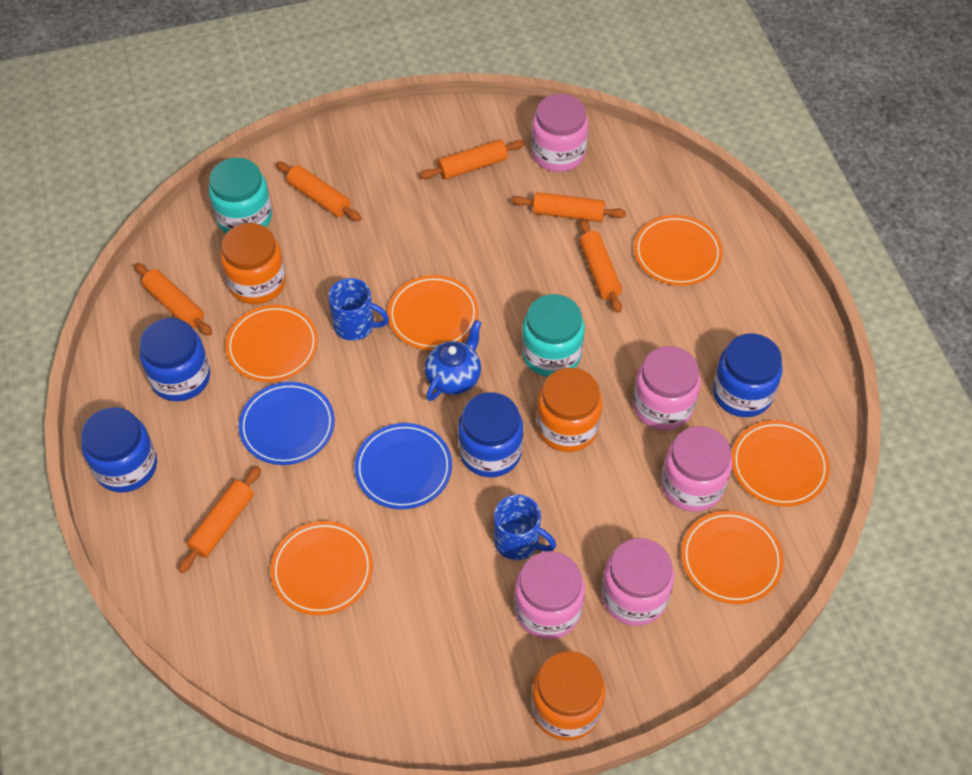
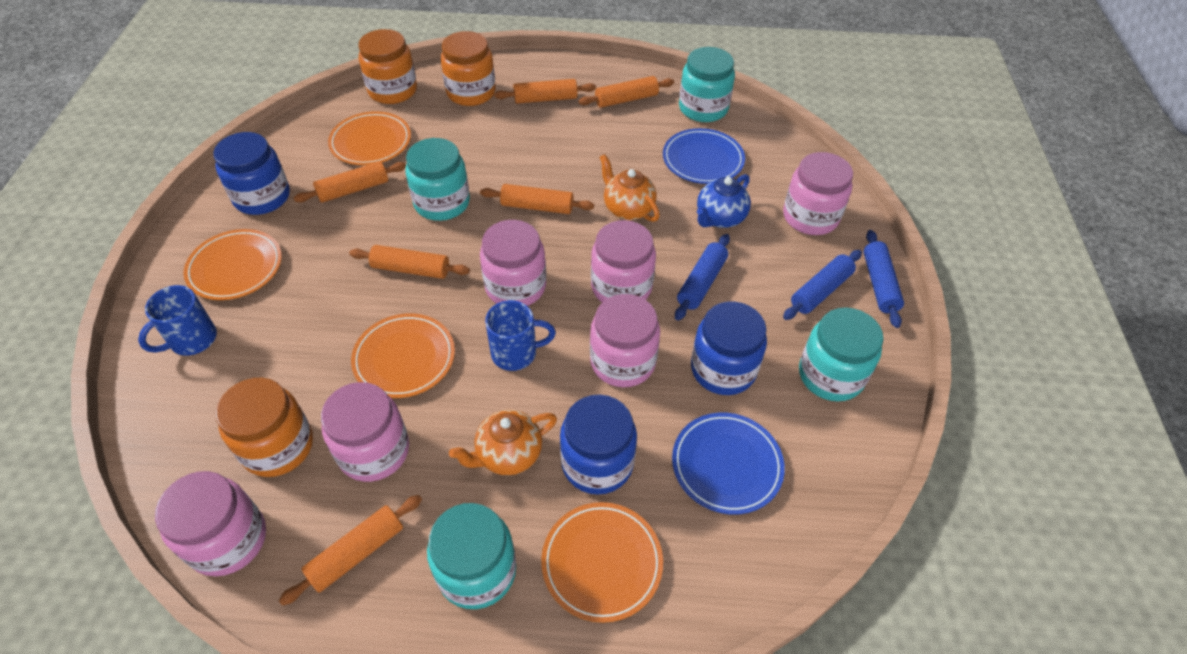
blue jar: [81,407,157,492] [140,318,210,401] [458,392,523,477] [713,334,783,417] = 4 -> [213,132,290,215] [560,394,637,495] [691,302,767,395] = 3
blue rolling pin: none = 0 -> [675,234,730,321] [783,250,862,320] [863,230,904,328] = 3
orange plate: [225,305,318,382] [270,521,373,615] [388,275,479,350] [634,215,722,286] [681,511,784,604] [732,420,830,507] = 6 -> [184,229,282,300] [328,111,411,165] [351,313,455,398] [541,502,663,623] = 4
orange teapot: none = 0 -> [449,410,557,475] [600,154,660,222] = 2
pink jar: [514,551,585,639] [531,94,588,172] [601,538,674,626] [633,346,701,430] [661,426,732,512] = 5 -> [155,471,266,576] [321,382,409,482] [480,220,546,306] [590,294,660,387] [591,220,656,302] [783,152,853,235] = 6
turquoise jar: [209,158,272,233] [522,294,585,377] = 2 -> [406,138,470,221] [427,503,516,609] [679,47,735,122] [799,307,884,402] = 4

